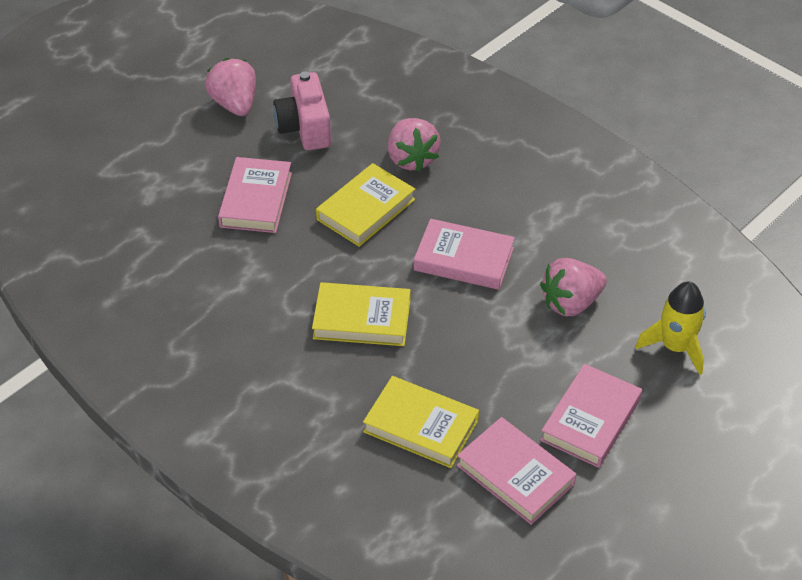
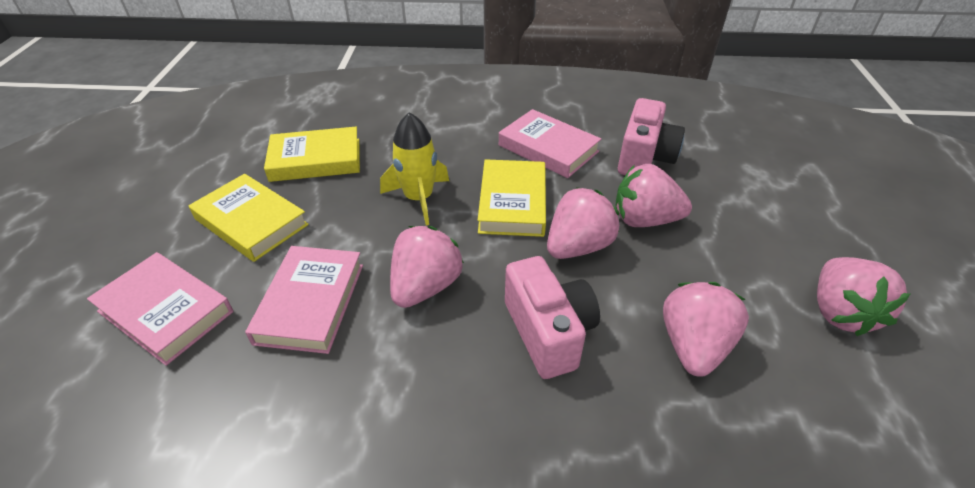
pink book: [218,157,292,233] [414,219,515,290] [457,417,576,525] [540,364,642,468] = 4 -> [87,252,233,366] [245,246,363,354] [499,109,601,178] = 3
pink camera: [273,71,331,150] = 1 -> [505,256,600,379] [618,98,685,175] = 2
pink strawberry: [205,58,256,116] [388,118,441,172] [540,258,607,316] = 3 -> [390,226,464,308] [547,187,619,259] [615,164,692,227] [663,282,749,377] [817,257,910,336] = 5

